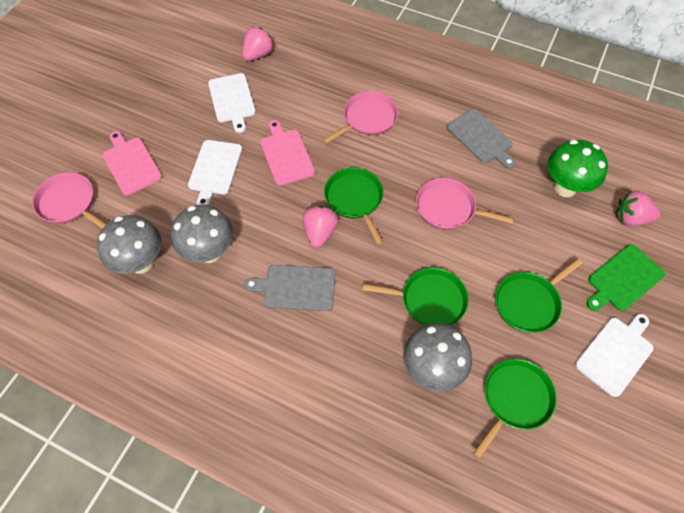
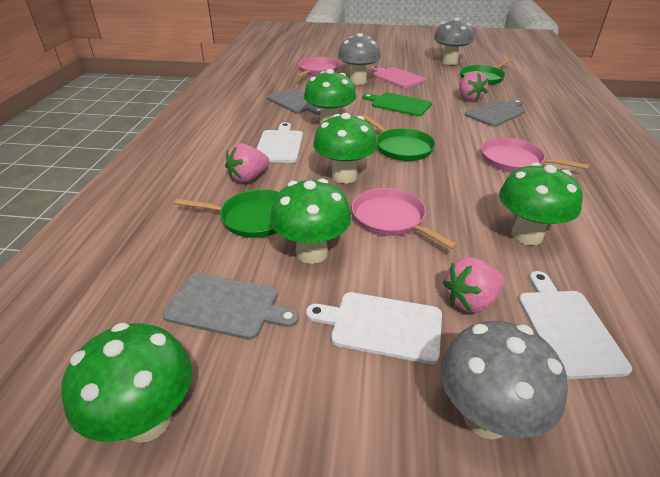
green mushroom: [547,140,608,197] = 1 -> [62,323,192,443] [270,179,351,264] [304,69,356,124] [313,113,377,183] [499,162,583,245] = 5
green pan: [324,168,384,245] [363,268,469,326] [473,359,557,459] [495,258,583,333] = 4 -> [175,189,279,238] [362,115,436,161] [460,59,513,85] = 3
grey cutting board: [244,265,335,311] [447,109,515,169] = 2 -> [163,273,299,340] [267,88,321,115] [465,99,525,127] = 3
pink cutting board: [103,131,162,195] [260,120,315,186] = 2 -> [371,66,426,88] = 1

